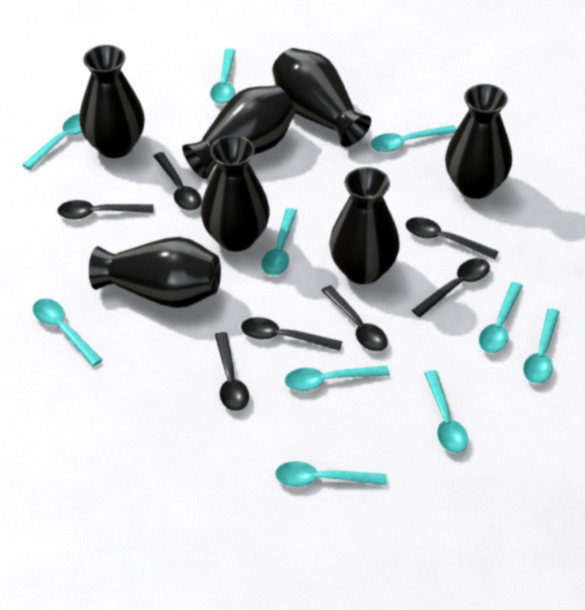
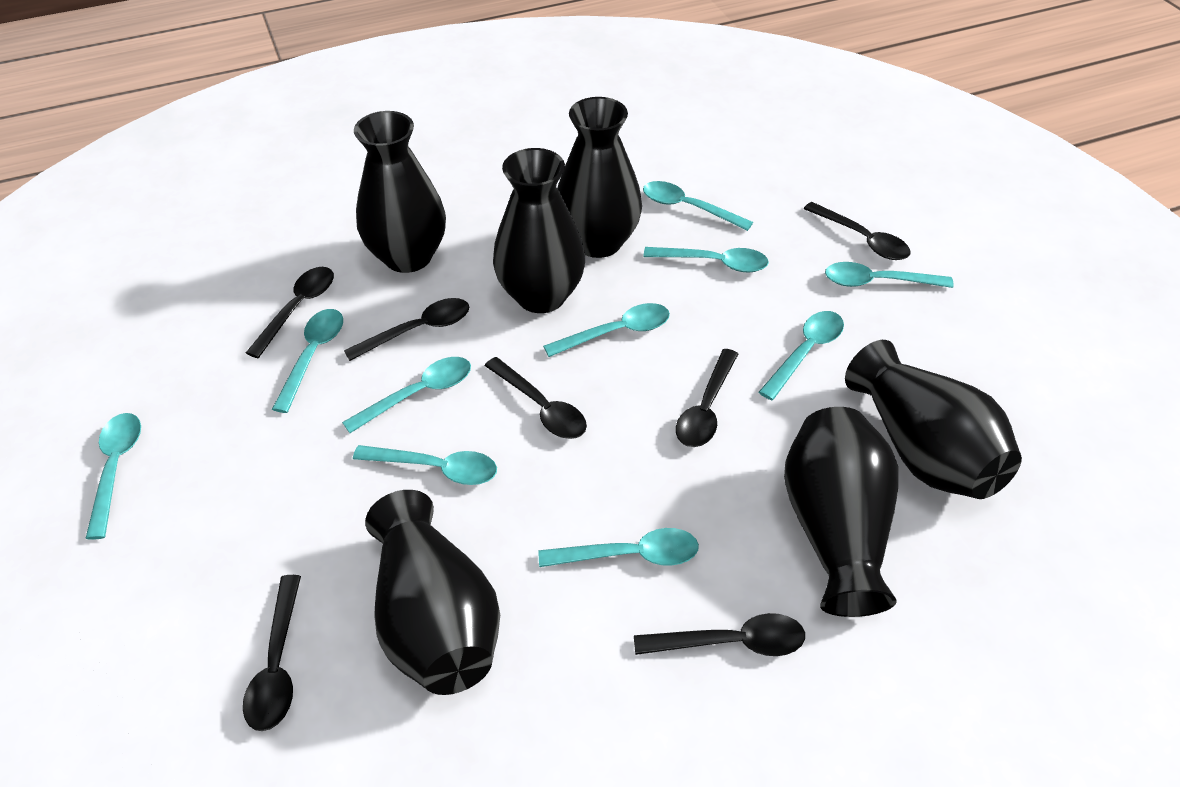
black vase: [80,45,145,158] [89,237,221,308] [182,85,295,179] [201,135,270,251] [272,48,371,147] [329,167,400,284] [445,84,512,199] = 7 -> [354,111,446,273] [365,490,500,695] [493,148,585,313] [557,97,642,258] [784,407,898,617] [845,340,1022,499] = 6

